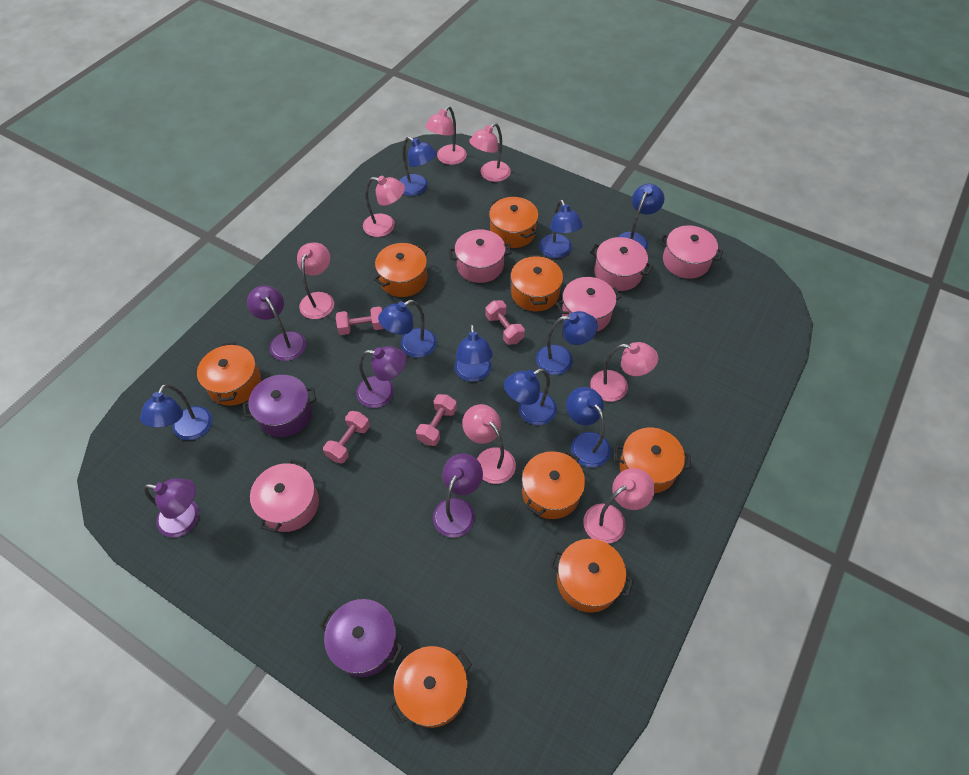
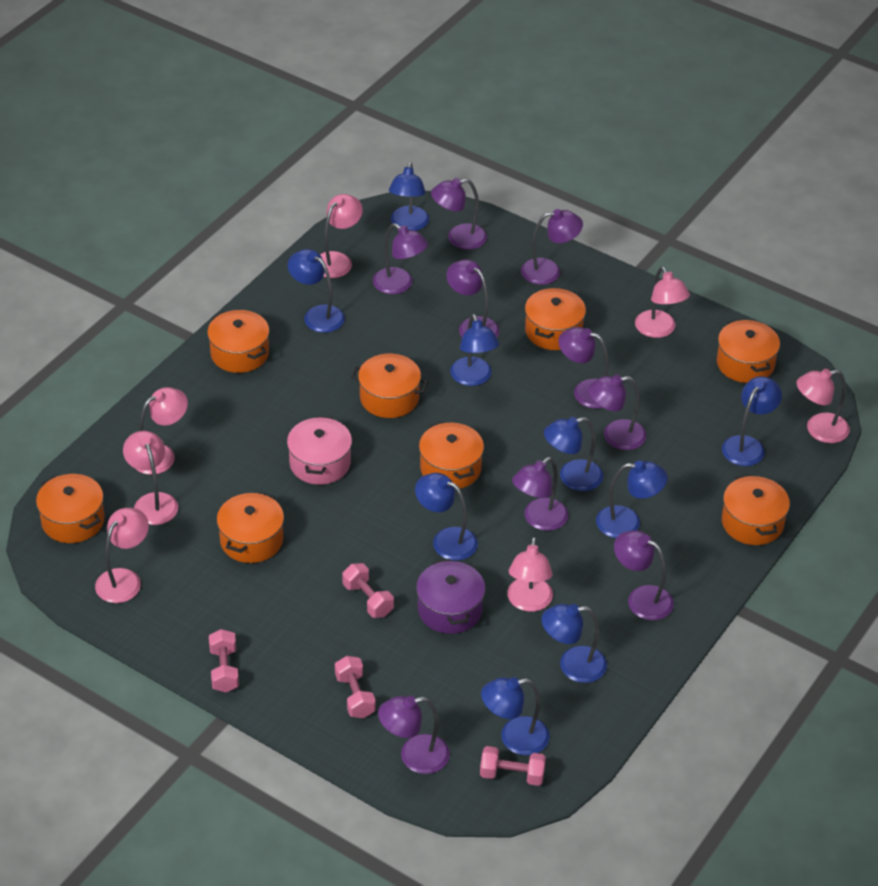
pink pot: [250,459,319,532] [449,229,511,283] [556,277,621,332] [590,237,653,291] [660,225,723,279] = 5 -> [287,416,352,485] = 1
purple lamp: [143,478,199,537] [247,286,306,361] [356,346,407,408] [433,453,483,538] = 4 -> [373,223,428,294] [378,696,450,774] [431,178,487,250] [446,259,500,338] [512,457,569,531] [521,209,583,285] [558,327,609,408] [588,375,647,450] [614,530,674,620] = 9
purple pot: [243,375,316,437] [320,599,403,677] = 2 -> [416,559,485,634] = 1

